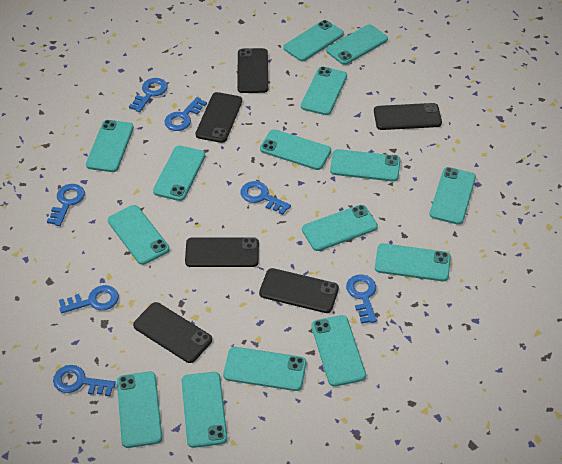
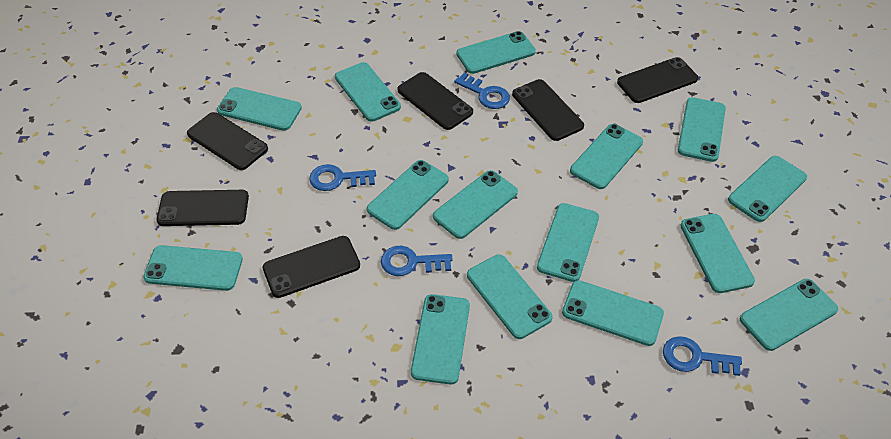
blue key: [47,184,85,226] [53,365,116,396] [59,285,119,314] [129,78,168,112] [164,97,207,131] [241,181,291,215] [346,274,377,324] = 7 -> [309,164,376,191] [381,246,453,276] [454,73,510,109] [663,336,742,376] = 4

